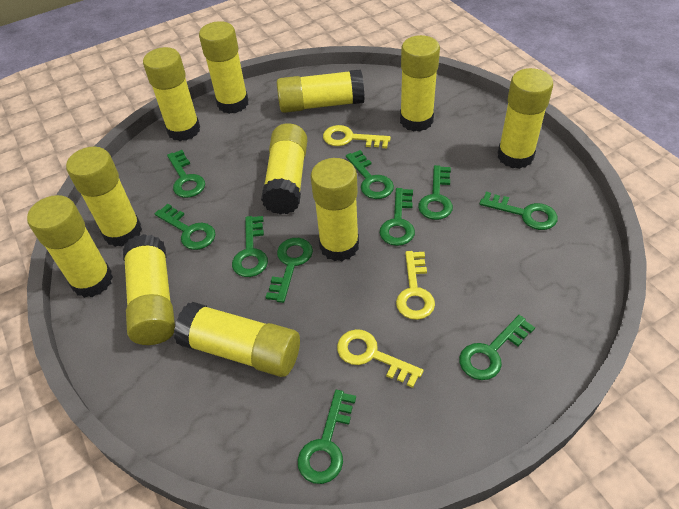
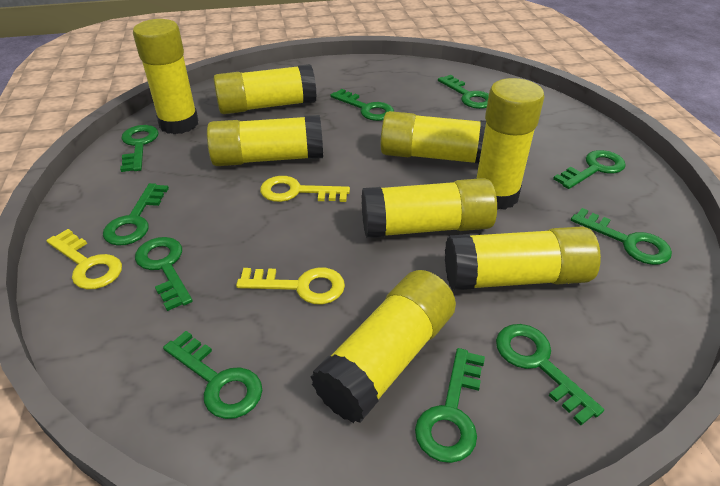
yellow glue stick: [27,195,113,298] [66,147,142,247] [123,234,175,345] [143,47,200,141] [174,302,300,377] [199,21,249,114] [261,123,307,215] [277,69,365,113] [311,158,359,261] [400,35,440,132] [498,68,553,169] = 11 -> [133,19,199,134] [207,115,323,166] [213,64,317,114] [310,270,456,423] [361,178,497,238] [381,111,486,164] [445,226,601,290] [476,78,544,210] = 8

